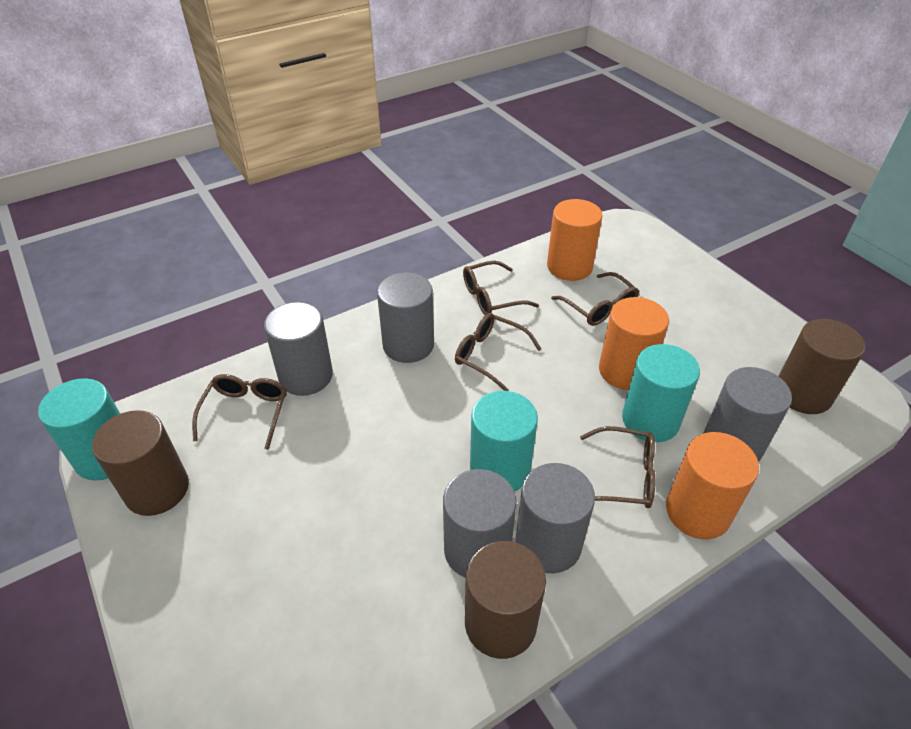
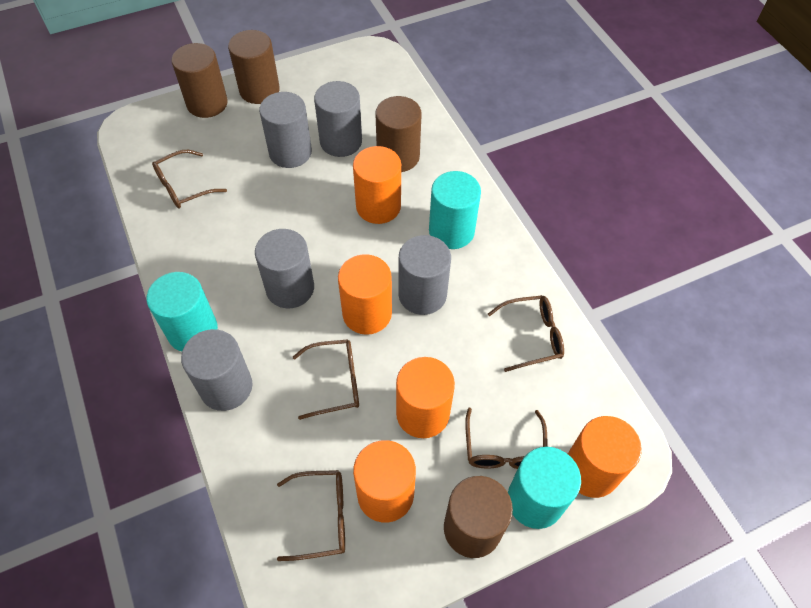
brown cylinder: [92,410,189,516] [465,541,546,659] [778,319,865,414] = 3 -> [171,43,228,118] [228,30,280,104] [376,96,421,172] [444,476,513,558] = 4
orange cylinder: [547,199,603,281] [599,297,669,390] [666,432,759,539] = 3 -> [338,254,392,335] [353,146,401,224] [353,440,416,523] [396,357,455,438] [568,416,642,498] = 5

